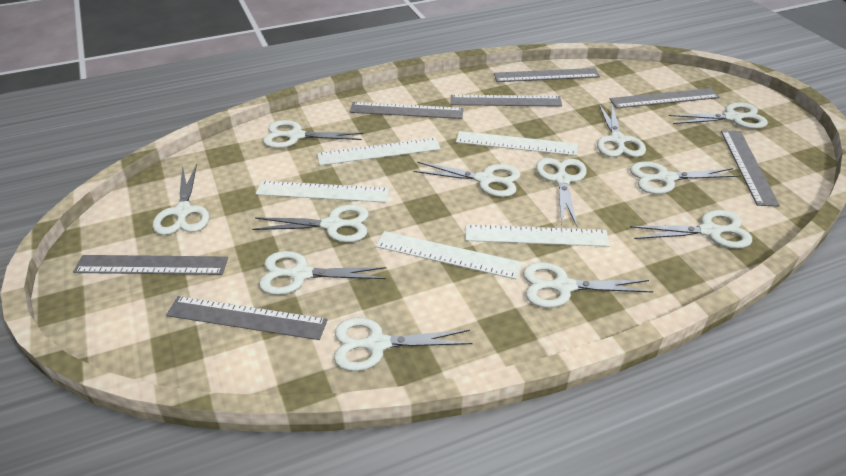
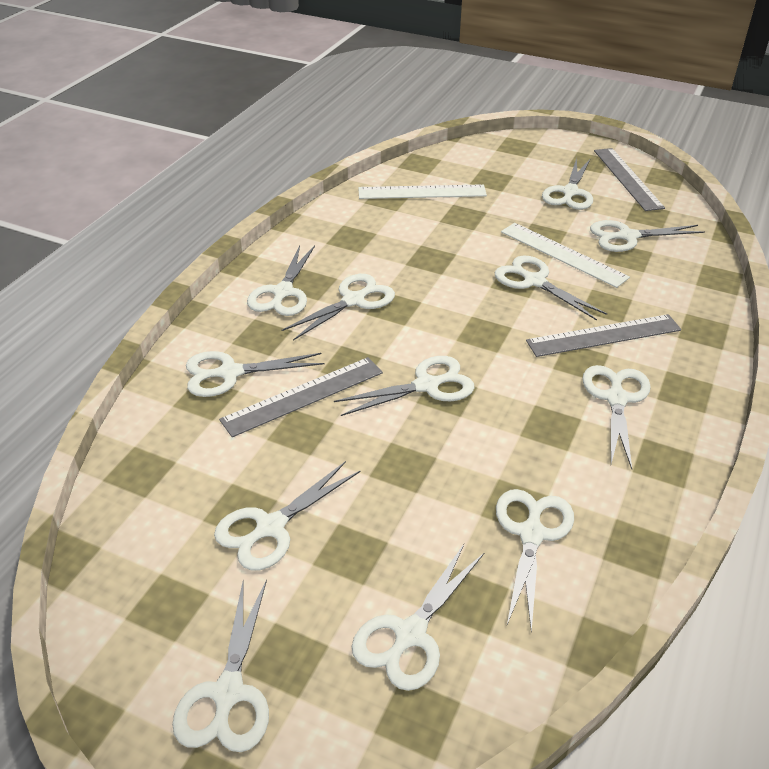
grey ruler: [73,255,228,275] [166,296,328,340] [350,102,463,119] [451,95,562,107] [494,68,600,82] [609,88,720,108] [721,130,780,206] = 7 -> [219,357,383,437] [526,314,681,357] [594,148,665,211] = 3
white ruler: [256,181,389,203] [317,138,441,165] [376,231,522,280] [456,131,578,156] [465,224,610,247] = 5 -> [358,185,487,199] [501,223,630,288] = 2

